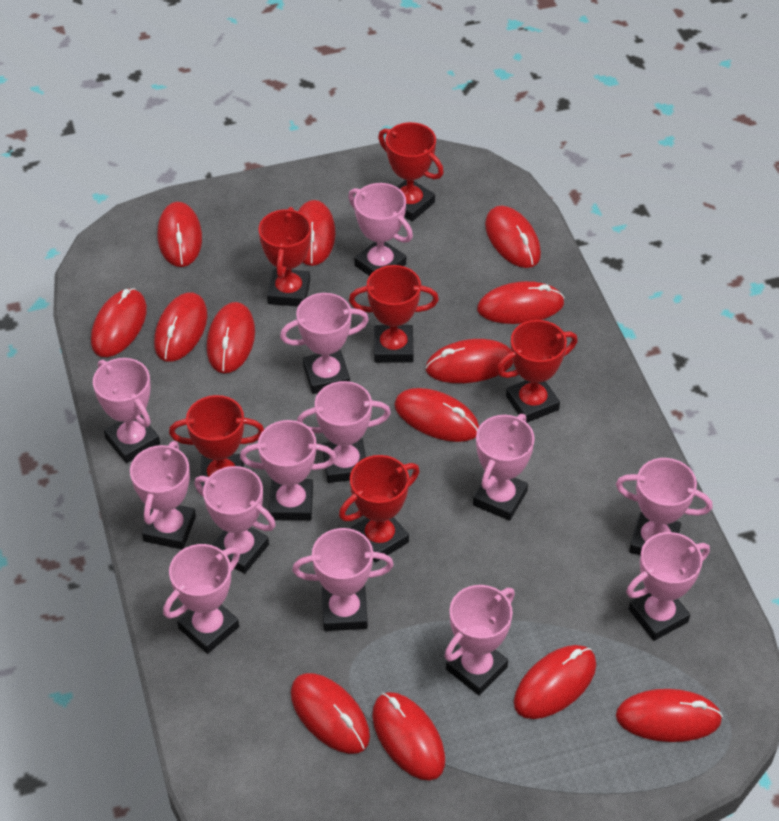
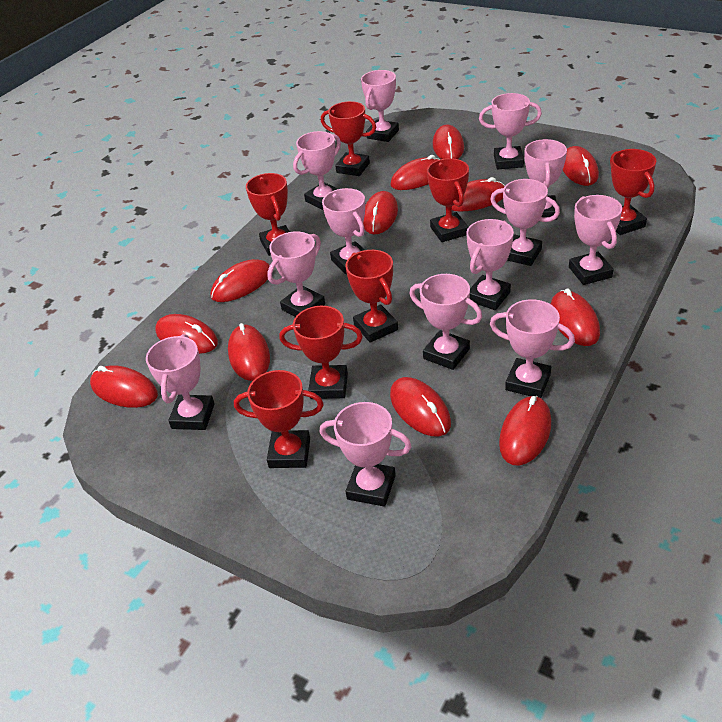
red mouse: [91,288,147,357] [154,292,207,362] [157,202,202,267] [207,302,255,373] [291,673,370,754] [298,200,336,266] [372,692,445,781] [395,388,479,442] [425,339,513,383] [477,281,565,324] [485,206,541,268] [514,645,596,719] [616,689,723,742] = 13 -> [90,366,158,408] [155,314,218,354] [211,259,270,302] [228,323,270,381] [363,191,398,234] [390,155,440,190] [390,377,451,437] [433,125,464,159] [452,177,505,212] [499,396,551,466] [551,288,600,346] [563,146,599,186] = 12
red trophy: [169,395,264,487] [259,207,311,307] [339,455,419,563] [349,265,439,363] [378,122,444,221] [496,320,578,423] = 6 -> [234,370,324,468] [246,173,290,256] [279,306,363,399] [321,101,376,176] [345,250,398,343] [427,158,469,242] [610,149,656,235] = 7

